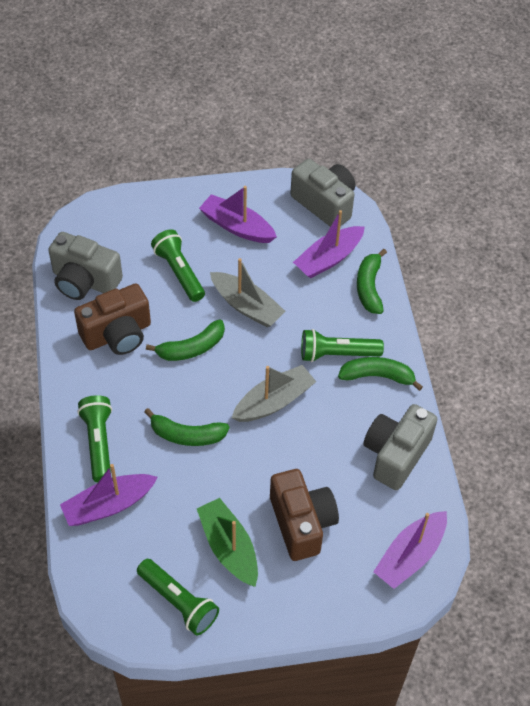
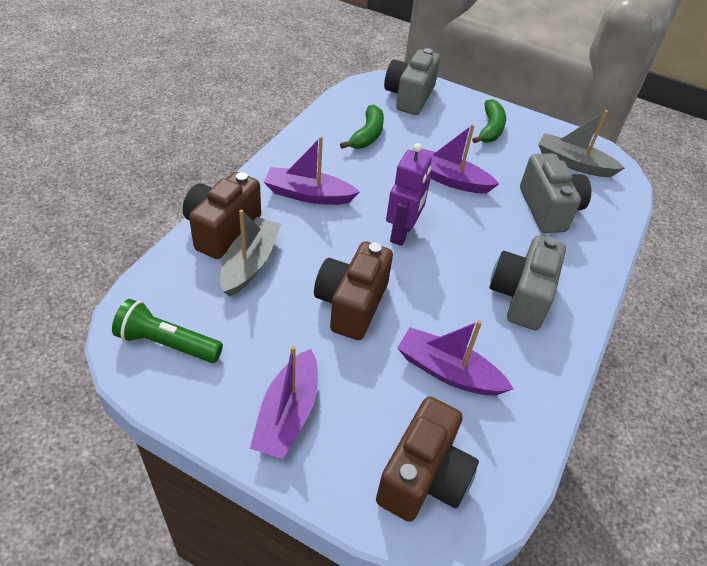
brown camera: [74,284,151,355] [270,469,339,561] = 2 -> [183,172,261,259] [314,241,393,340] [376,397,479,522] = 3
green banana: [144,408,229,446] [146,319,225,361] [338,357,423,391] [357,249,387,314] = 4 -> [340,105,384,149] [472,99,506,143] = 2
green boat: [197,498,258,587] = 1 -> none = 0
green flashlight: [77,395,112,482] [137,559,219,636] [151,229,205,302] [301,329,384,362] = 4 -> [112,299,223,363] = 1
purple robot: none = 0 -> [386,143,432,246] = 1

